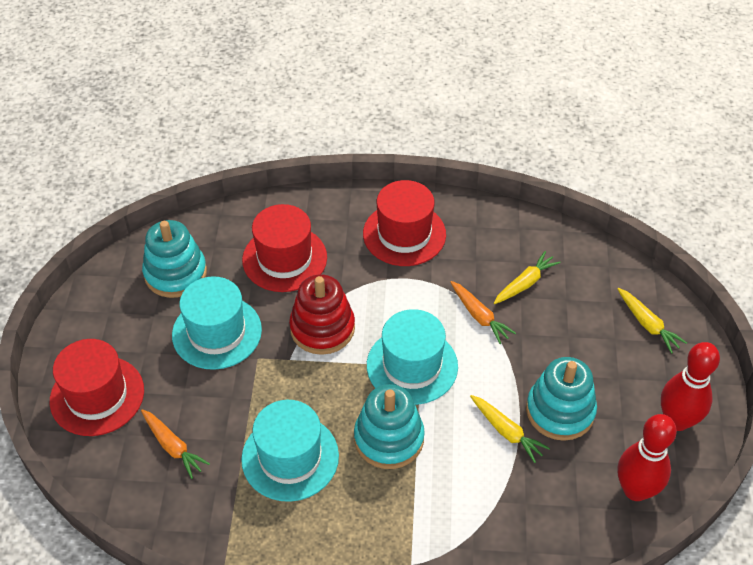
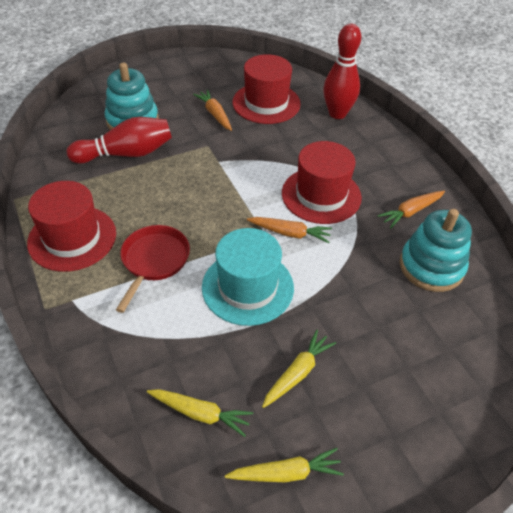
orange carrot: [141,409,210,479] [450,281,516,344] = 2 -> [193,90,232,131] [247,217,332,243] [378,191,445,228] = 3
red pan: none = 0 -> [116,225,190,313] = 1
red stacking toy: [289,274,355,355] = 1 -> none = 0
turquoise hat: [172,276,262,370] [241,400,339,502] [367,309,458,405] = 3 -> [202,228,294,326] = 1
turquoise stacking toy: [142,220,207,298] [354,384,425,469] [526,357,597,441] = 3 -> [105,63,159,130] [400,209,472,292] = 2

